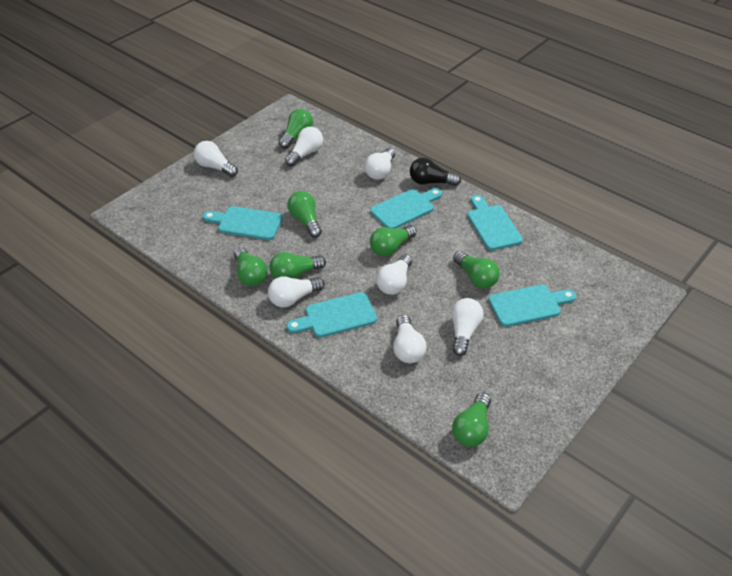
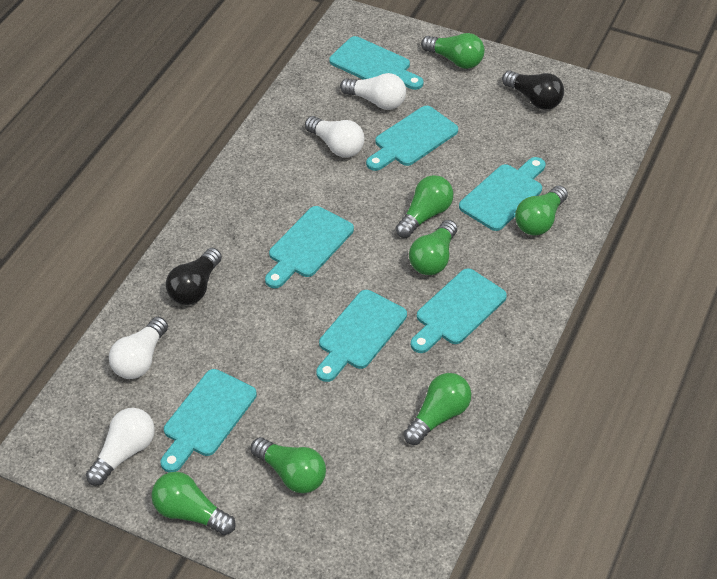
black light bulb: [410,158,461,186] = 1 -> [166,248,222,305] [502,71,564,110] = 2
turquoise cutting board: [203,206,283,240] [287,292,377,337] [370,188,442,229] [467,195,523,250] [488,285,576,327] = 5 -> [161,369,257,472] [265,206,354,288] [316,290,407,382] [329,36,423,90] [366,106,458,171] [411,268,507,353] [459,157,545,231] = 7
white light bulb: [194,141,238,177] [268,276,325,308] [285,127,323,167] [364,148,395,180] [376,254,412,295] [393,315,427,363] [451,298,484,356] = 7 -> [86,408,155,486] [109,317,168,379] [305,116,364,157] [340,73,406,110] = 4

